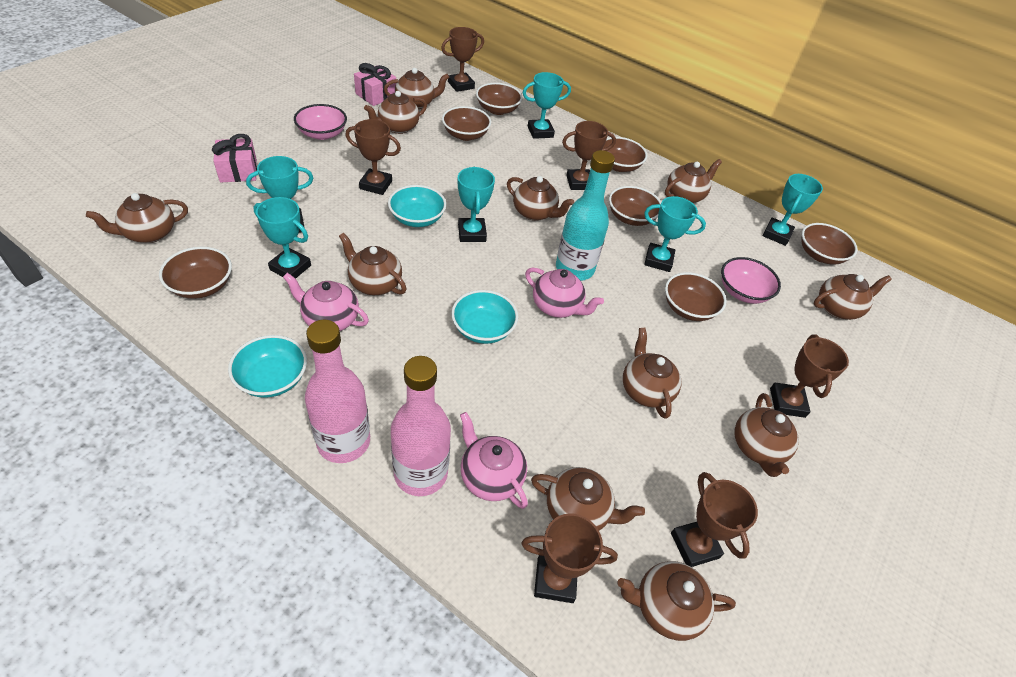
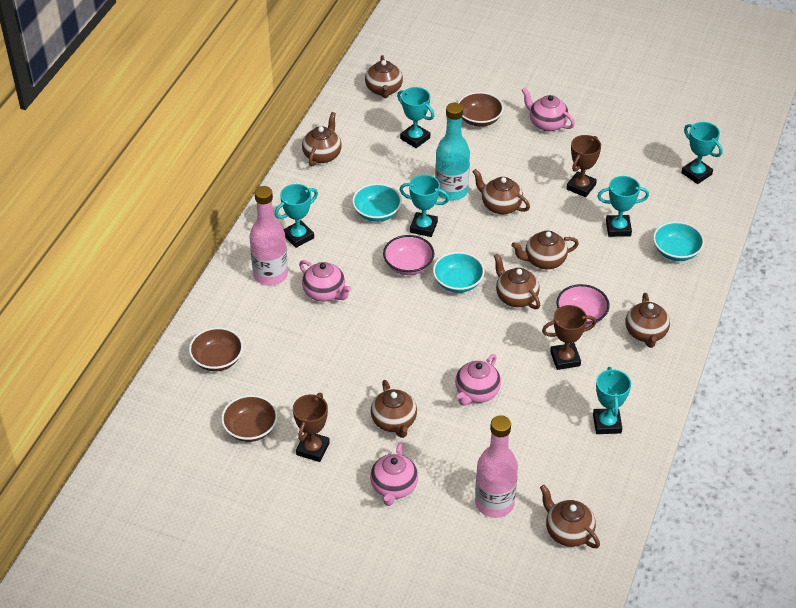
brown bowl: [159,247,232,299] [442,106,491,141] [476,83,523,115] [603,137,648,172] [609,186,661,226] [665,272,727,321] [801,223,857,265] = 7 -> [189,327,243,371] [221,395,278,442] [458,92,504,127] = 3
brown teapot: [86,193,188,243] [339,233,407,295] [364,91,427,134] [384,68,449,109] [507,176,574,221] [531,467,645,531] [618,561,736,641] [623,328,681,419] [665,159,722,203] [735,393,799,477] [814,274,892,320] = 11 -> [302,112,342,167] [365,55,403,98] [371,380,417,438] [473,169,530,214] [494,253,540,309] [511,231,579,269] [540,485,600,548] [626,293,670,348] = 8
brown trophy: [345,119,401,195] [441,27,484,92] [521,513,618,603] [562,121,616,190] [671,472,758,567] [770,334,849,418] = 6 -> [293,393,330,462] [542,305,596,370] [566,135,601,197] = 3
pink gift: [212,134,257,182] [354,63,396,106] = 2 -> none = 0
pink teapot: [283,273,369,331] [460,412,528,509] [525,268,604,318] = 3 -> [299,260,352,301] [370,443,418,506] [455,354,501,406] [522,88,575,131] = 4

